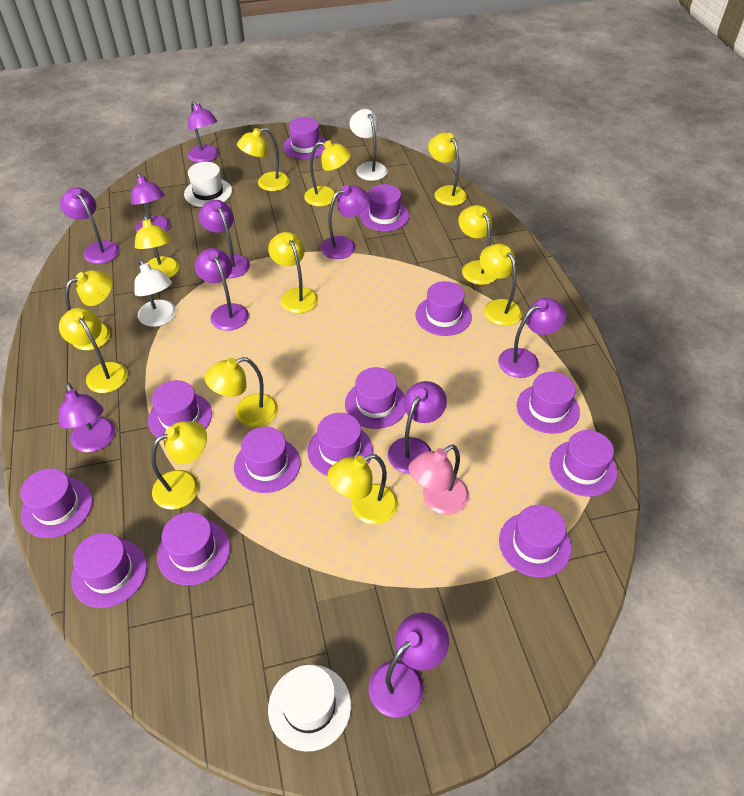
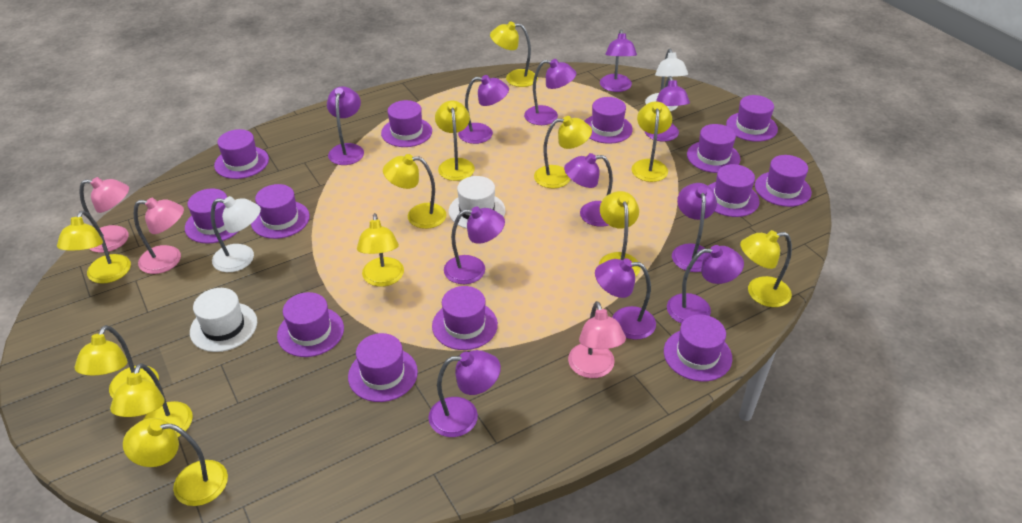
pink lamp: [409,444,469,515] = 1 -> [80,177,129,253] [134,198,184,274] [568,301,626,378] = 3
purple lamp: [59,383,115,452] [60,187,120,264] [131,173,170,232] [188,101,218,163] [194,248,249,331] [198,200,250,278] [321,185,369,259] [368,613,449,718] [388,381,447,474] [498,298,567,378] = 10 -> [327,86,364,165] [428,350,501,437] [444,206,505,284] [458,75,509,144] [524,59,577,125] [564,153,613,227] [595,258,656,340] [600,30,637,92] [645,76,690,141] [667,245,744,324] [672,183,717,272] = 11

